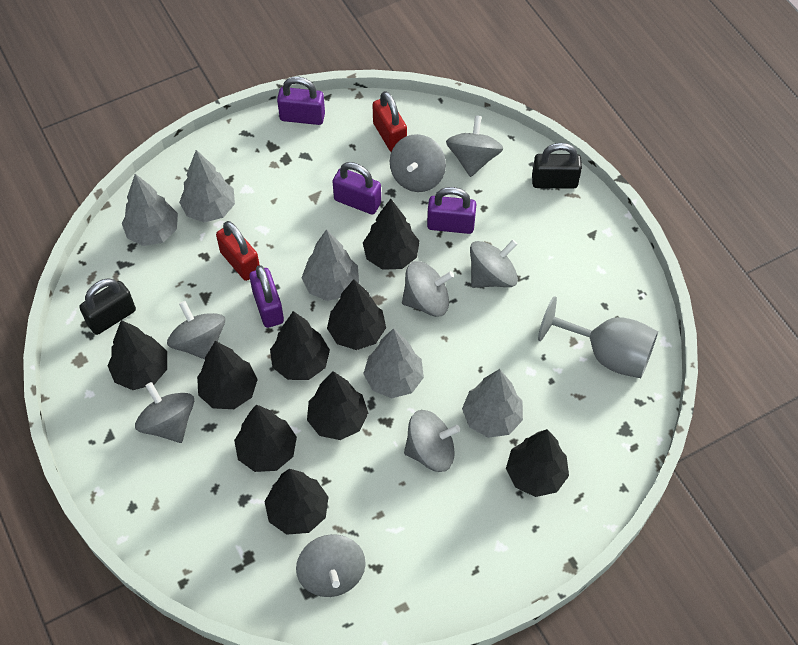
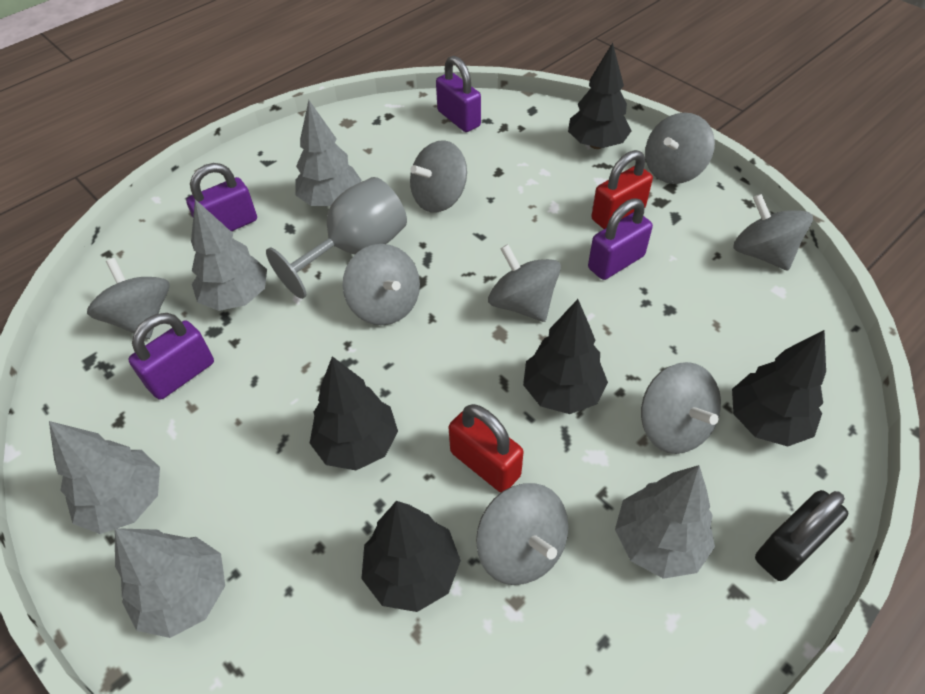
black padlock: [79,278,136,335] [532,143,582,189] = 2 -> [755,490,848,581] = 1
black tree: [108,320,167,390] [197,341,258,409] [234,405,297,472] [264,469,328,535] [270,311,330,380] [307,371,368,440] [327,279,386,350] [363,199,419,270] [506,429,569,497] = 9 -> [310,356,398,470] [361,501,461,612] [523,299,608,414] [568,43,632,149] [732,330,826,447] = 5

